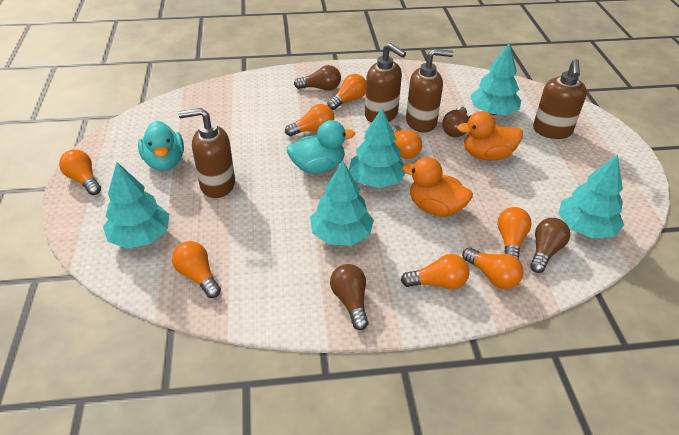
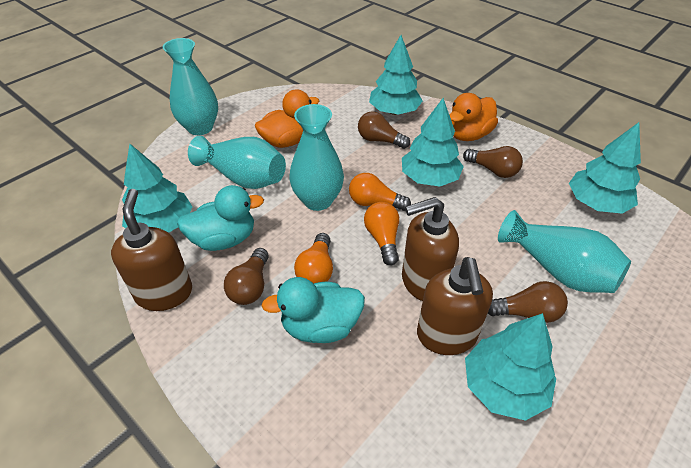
brown soap dispenser: [178,108,235,198] [365,43,406,123] [406,49,453,132] [533,59,587,139] = 4 -> [111,189,192,311] [402,197,459,301] [417,257,493,355] = 3
orange light bulb: [59,149,101,195] [172,241,221,298] [285,104,334,136] [327,74,366,110] [391,125,422,159] [401,254,470,290] [462,248,524,289] [497,207,531,260] = 8 -> [294,233,333,284] [349,173,411,211] [364,202,399,266] = 3
turquoise vase: none = 0 -> [163,38,218,135] [188,136,286,189] [289,104,344,211] [498,210,631,293] = 4

